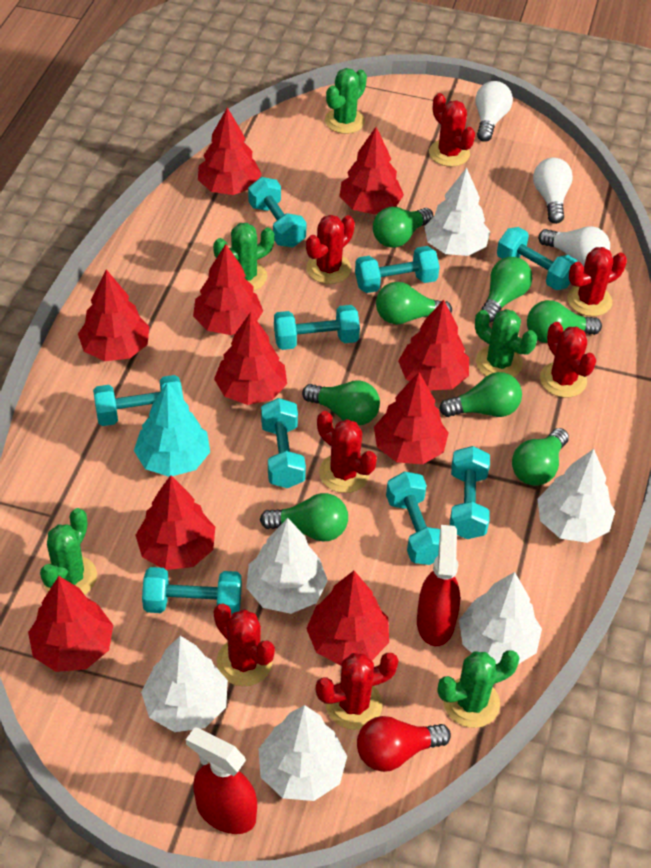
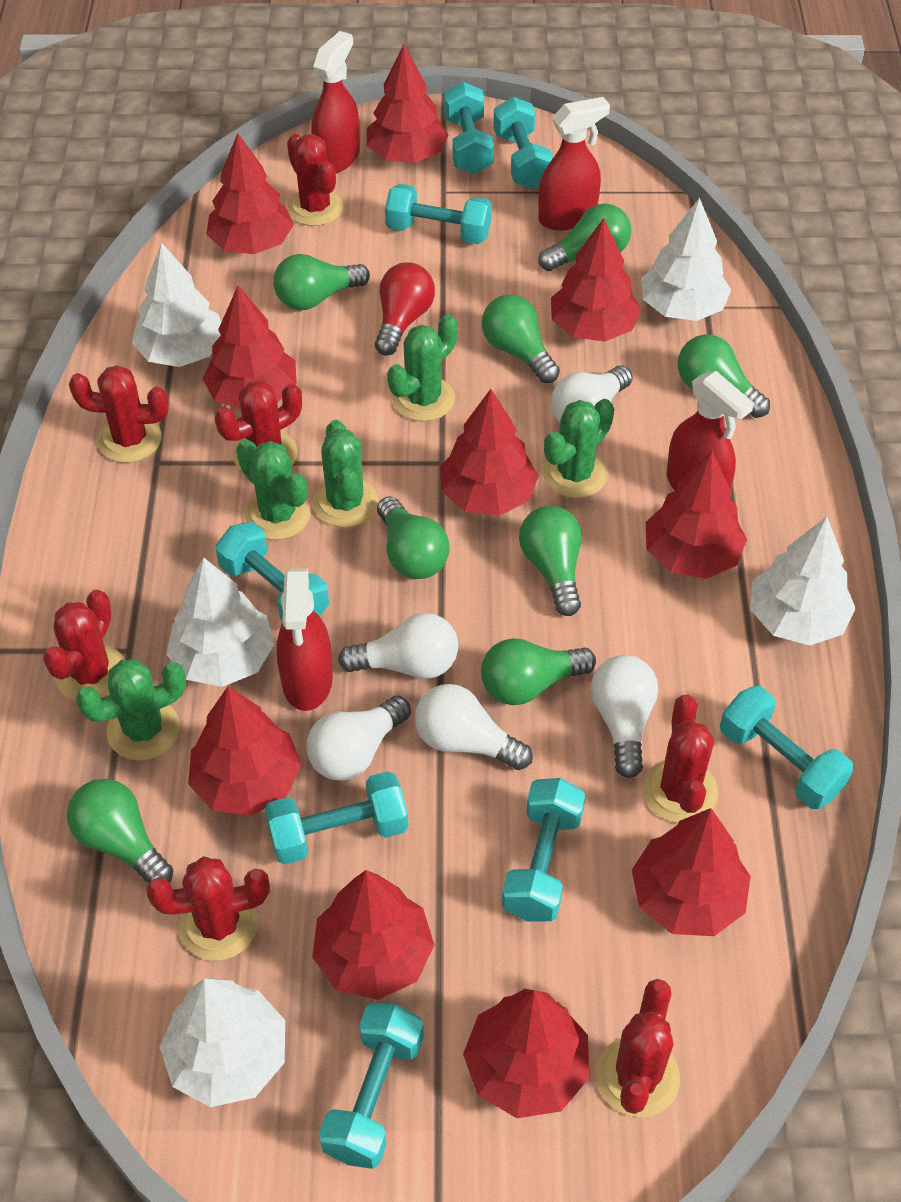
red spray bottle: [186,727,257,834] [417,525,460,646] = 2 -> [277,568,333,711] [311,31,360,173] [538,97,610,230] [667,371,754,491] = 4
turquoise dumbbell: [93,375,184,426] [142,567,242,616] [248,177,307,247] [261,398,306,488] [274,305,360,350] [355,246,440,293] [386,471,440,565] [450,446,490,539] [497,227,578,290] = 9 -> [215,522,329,620] [265,771,408,865] [319,1003,424,1169] [385,184,492,244] [444,82,494,174] [493,97,553,189] [502,778,586,922] [720,686,854,809] = 8
turquoise tree: [134,383,210,477] = 1 -> none = 0
white light bulb: [475,81,513,142] [533,157,573,224] [538,226,610,266] = 3 -> [306,696,411,781] [338,613,458,679] [415,684,533,770] [551,365,633,422] [591,655,658,778] = 5
white tree: [141,636,228,732] [246,518,328,614] [258,705,347,801] [424,168,490,256] [459,572,542,664] [537,449,615,543] = 6 -> [132,242,221,367] [160,978,285,1107] [166,557,275,687] [641,198,731,321] [750,516,856,646] = 5

